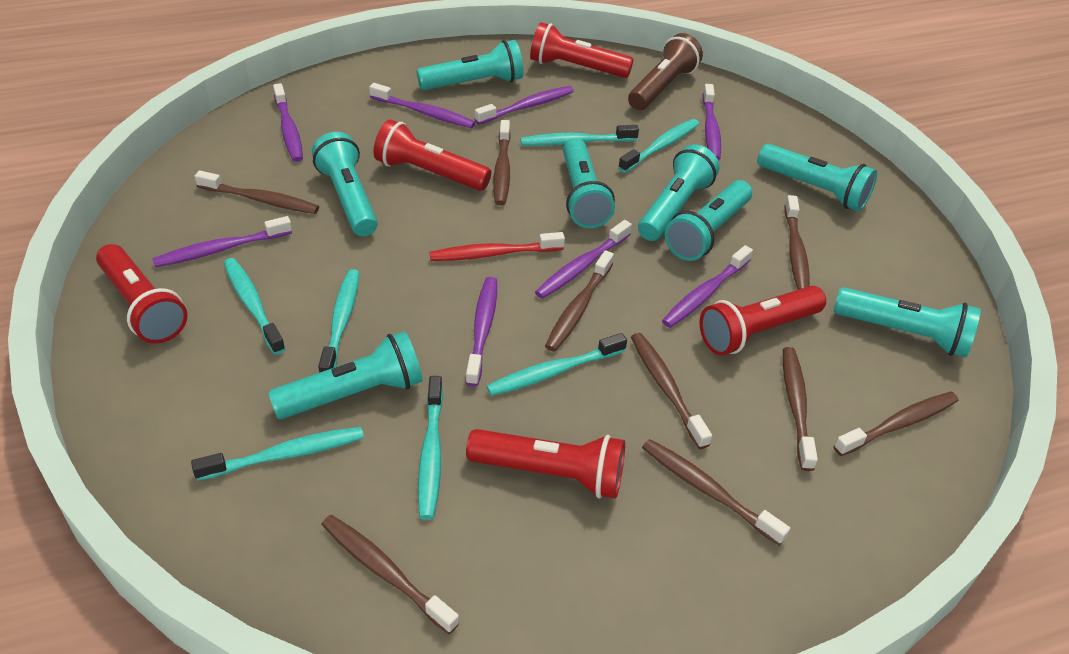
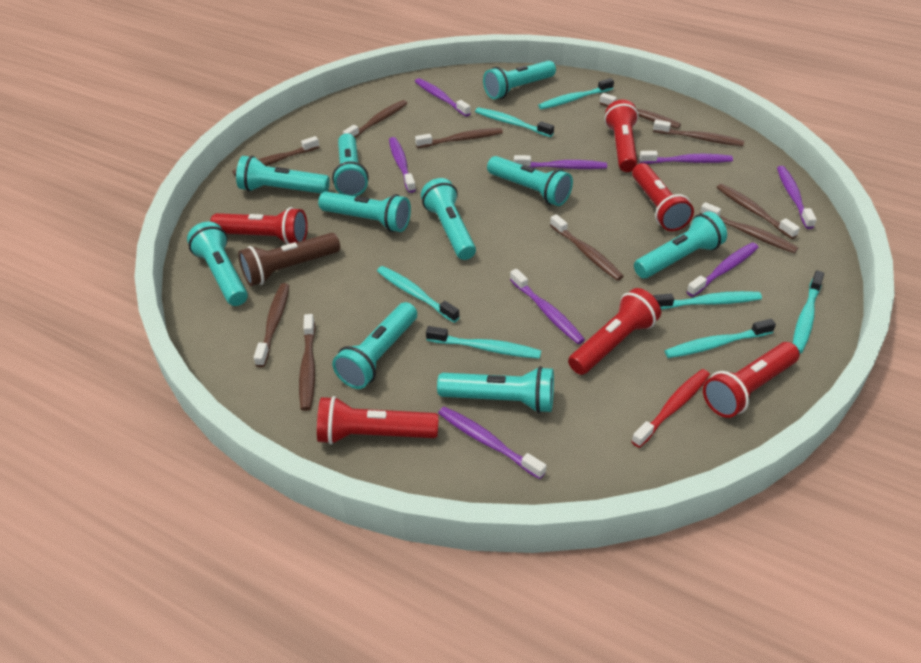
brown toothbrush: [195,170,319,214] [321,515,459,634] [493,120,511,205] [545,250,614,352] [631,333,712,449] [642,439,790,545] [783,347,818,471] [784,195,810,290] [834,391,958,456] = 9 -> [232,136,319,176] [254,283,289,367] [299,314,316,411] [343,100,407,138] [415,128,503,148] [550,214,624,281] [600,93,681,129] [653,120,744,146] [700,202,798,253] [717,184,800,239] = 10
red flashlight: [96,244,188,344] [373,119,491,191] [466,429,625,499] [530,22,634,78] [699,286,826,355] = 5 -> [210,207,308,244] [317,396,439,445] [568,288,661,375] [605,100,638,172] [632,163,694,231] [703,342,800,418] = 6
turquoise flashlight: [268,331,422,419] [312,132,378,236] [417,40,524,90] [563,138,615,228] [638,144,719,241] [665,180,752,261] [757,144,877,211] [834,287,981,357] = 8 -> [187,222,248,306] [236,156,330,193] [318,192,411,232] [332,133,369,196] [332,302,417,389] [421,178,476,260] [437,366,554,413] [483,61,556,99] [487,156,573,206] [634,211,727,278] = 10

